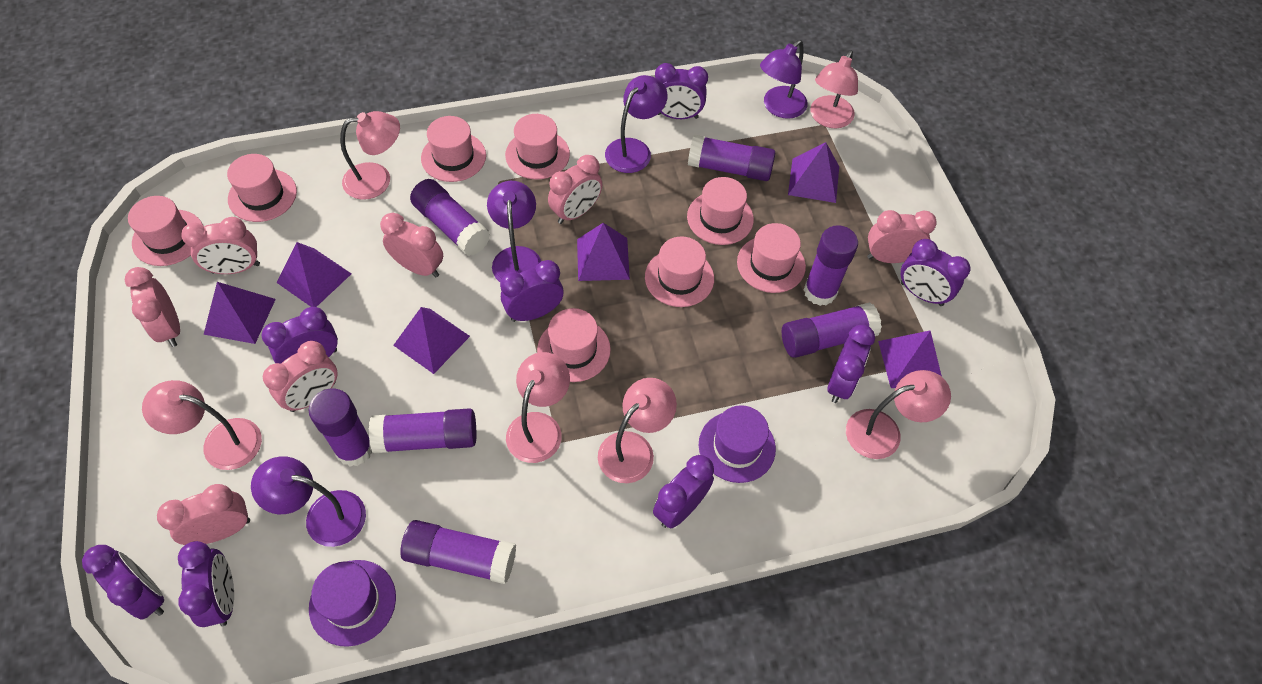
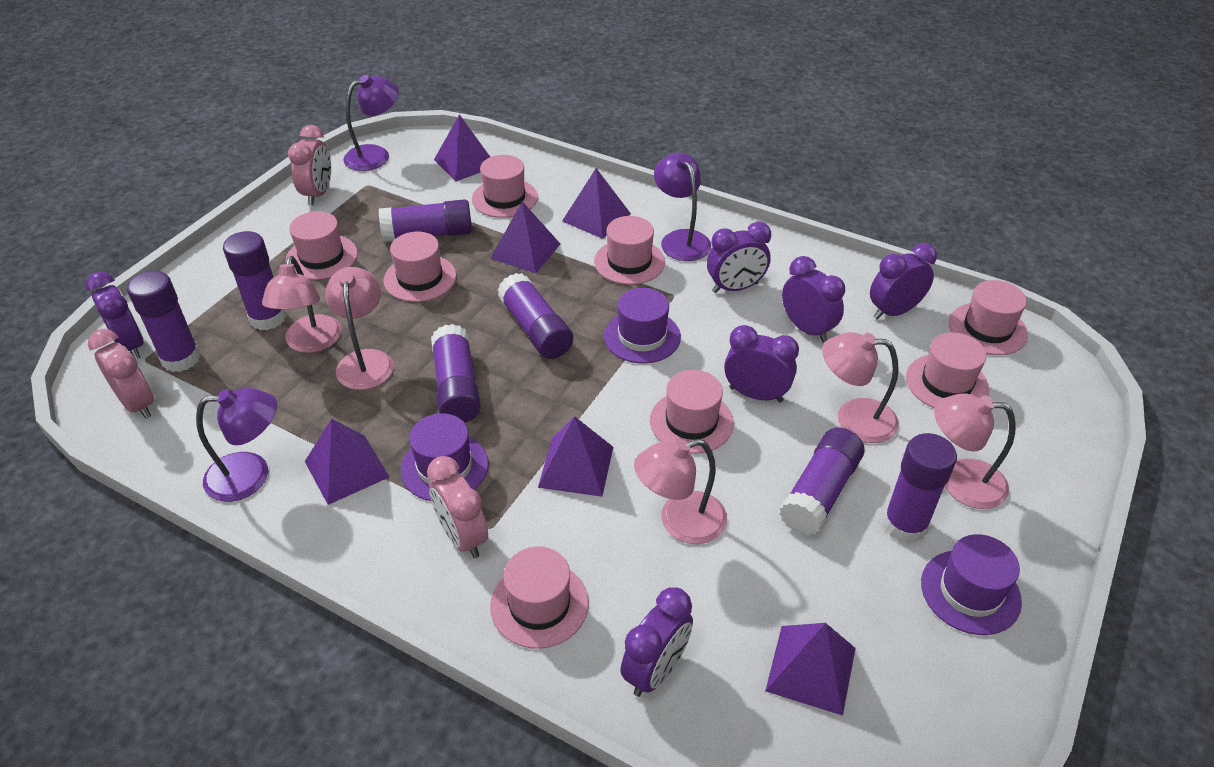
pink clock: [125,267,180,347] [157,484,250,545] [181,217,260,274] [263,341,337,412] [380,213,443,277] [548,155,603,224] [867,210,937,263] = 7 -> [88,329,154,419] [288,125,331,205] [427,456,488,558] = 3
pink lamp: [142,380,262,470] [340,111,400,200] [506,352,570,463] [598,378,677,483] [811,50,858,128] [846,370,951,459] = 6 -> [262,256,342,353] [325,267,394,390] [634,439,727,544] [822,332,899,443] [934,393,1016,509] = 5
purple clock: [82,545,164,620] [178,541,234,627] [262,307,338,364] [500,260,564,322] [653,455,714,528] [655,63,708,119] [828,325,875,403] [901,239,970,306] = 8 -> [86,272,144,360] [620,587,693,697] [707,222,771,293] [724,325,799,403] [782,256,845,342] [870,243,937,320] = 6
purple hat: [309,560,396,647] [699,405,776,483] = 2 -> [401,414,489,501] [604,288,681,364] [921,534,1022,635] = 3
purple lamp: [251,456,366,547] [487,181,541,282] [605,75,668,173] [760,40,808,119] = 4 -> [196,388,277,502] [343,75,399,171] [654,152,711,261] = 3

